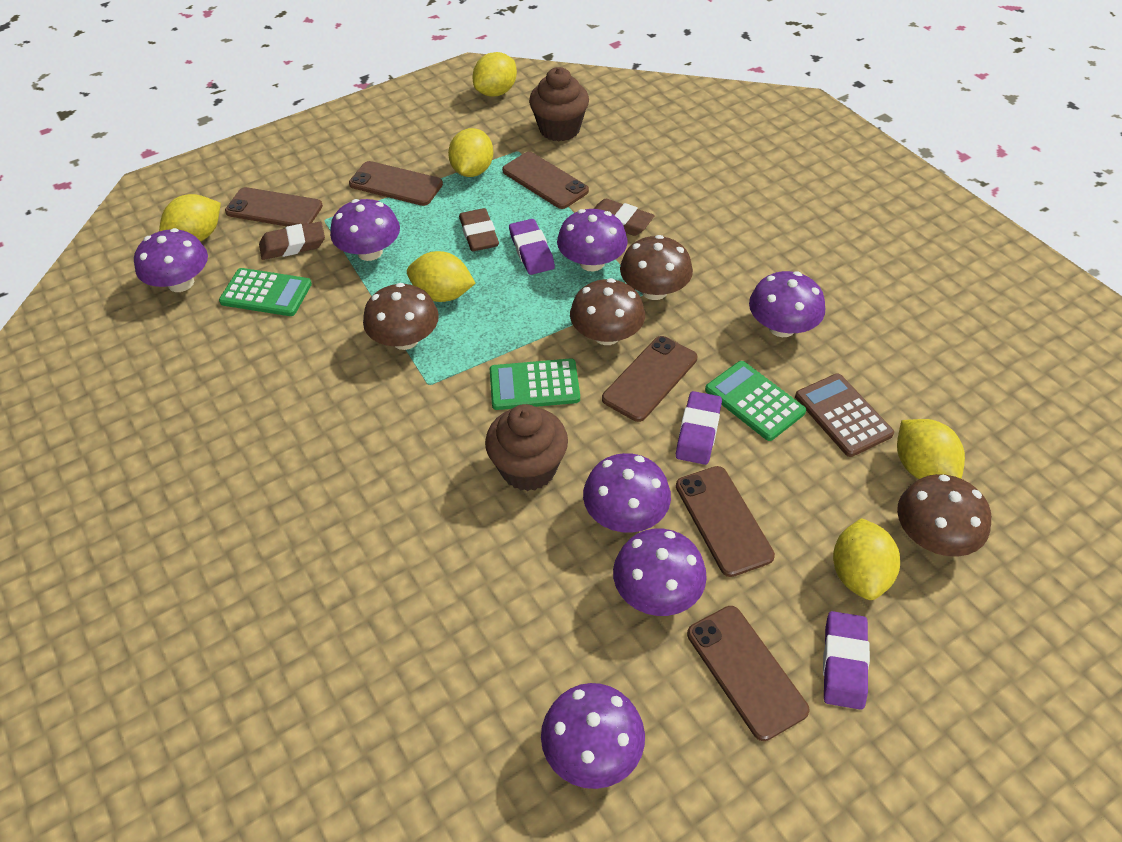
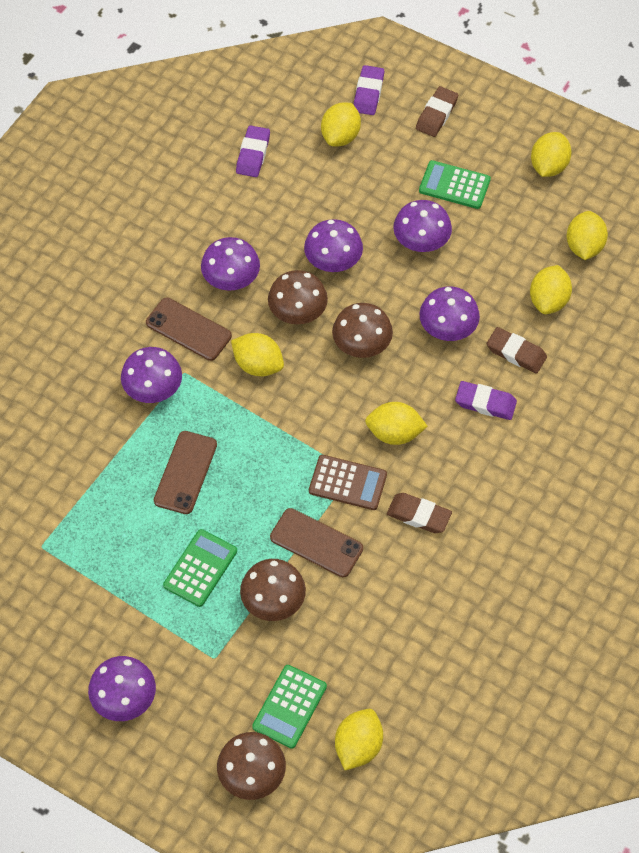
brown cupcake: [485,404,568,491] [529,67,589,141] = 2 -> none = 0
brown phone: [225,187,323,226] [349,161,443,206] [502,152,589,209] [602,336,697,422] [676,466,775,577] [687,606,810,741] = 6 -> [146,298,232,361] [154,431,217,514] [270,508,363,577] = 3
purple mushroom: [134,228,208,292] [330,199,400,261] [541,683,645,789] [557,209,628,271] [583,453,671,533] [613,529,707,616] [749,271,825,337] = 7 -> [88,656,156,721] [121,347,182,403] [201,237,260,291] [304,219,363,272] [393,200,452,252] [419,286,480,341] = 6
yellow lemon: [159,194,221,242] [407,251,475,302] [448,128,493,177] [473,52,517,97] [833,518,900,600] [897,419,965,479] = 6 -> [231,333,284,376] [321,103,361,146] [335,709,383,770] [365,402,428,445] [530,265,572,314] [531,132,571,177] [567,211,608,260] = 7

